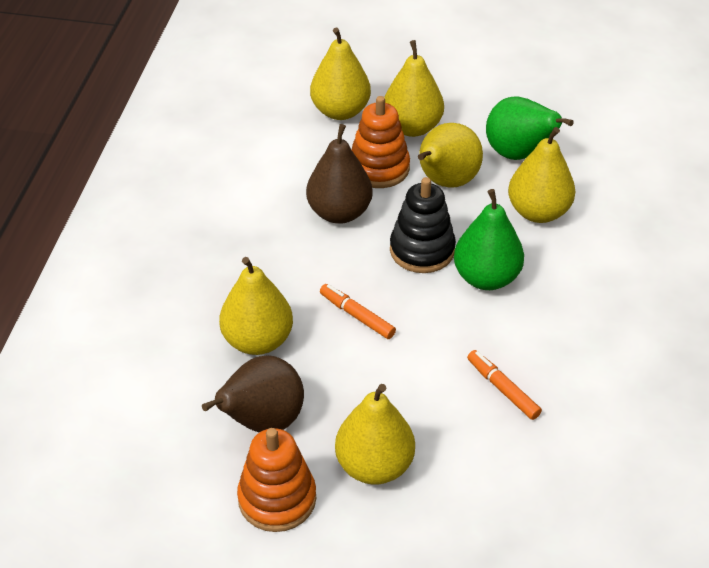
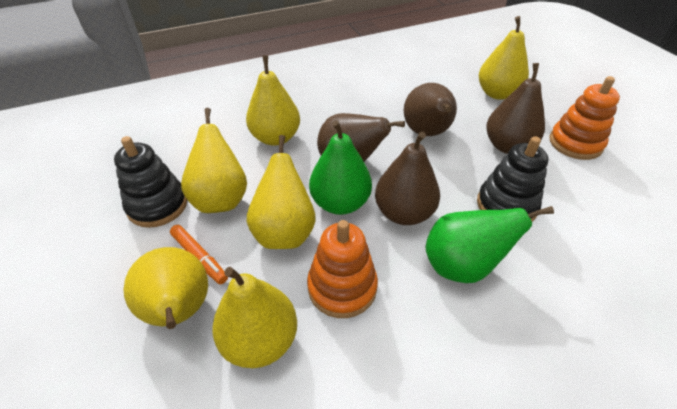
black stacking toy: [390,177,456,273] = 1 -> [114,136,187,228] [477,136,549,222] = 2
brown pear: [202,355,304,433] [306,124,373,224] = 2 -> [317,113,405,162] [375,132,440,225] [404,83,457,136] [486,63,545,154] = 4
orange marker: [320,284,396,339] [467,350,542,420] = 2 -> [170,225,228,284] = 1

